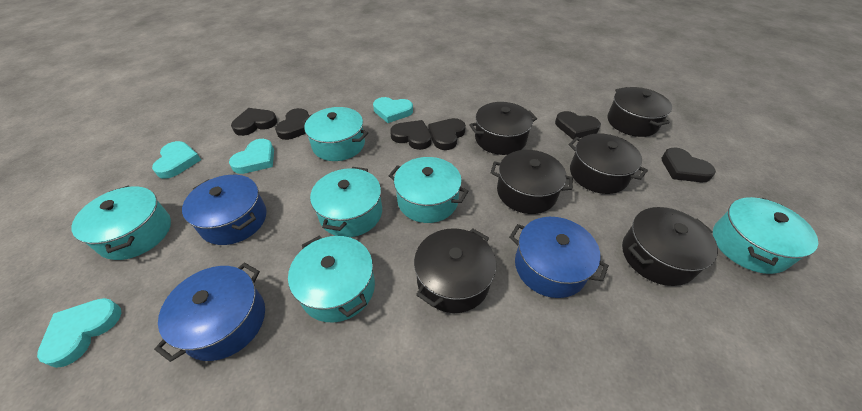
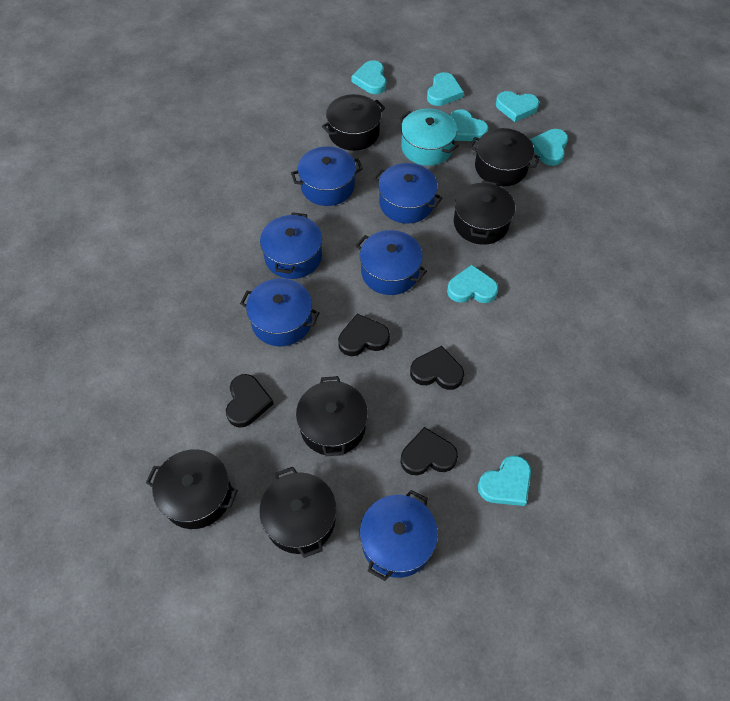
black heart: [231,108,277,136] [275,108,309,140] [390,120,432,150] [428,118,466,150] [555,111,601,139] [661,147,716,182] = 6 -> [226,374,273,428] [338,314,390,356] [401,427,458,475] [410,346,464,390] = 4
blue pot: [154,263,265,362] [182,175,266,245] [509,217,609,298] = 3 -> [240,278,319,346] [260,212,322,279] [291,146,363,206] [356,230,427,295] [360,490,438,581] [374,163,442,224] = 6
turquoise heart: [37,298,121,368] [152,141,201,179] [229,139,274,174] [373,97,413,123] = 4 -> [352,60,386,94] [427,72,464,106] [447,265,498,303] [450,109,489,141] [478,455,531,506] [496,91,539,122] [530,129,568,166] = 7
turquoise pot: [71,186,171,260] [288,236,375,322] [302,107,368,161] [310,167,382,237] [389,157,468,223] [713,197,818,274] = 6 -> [400,109,459,166] = 1

